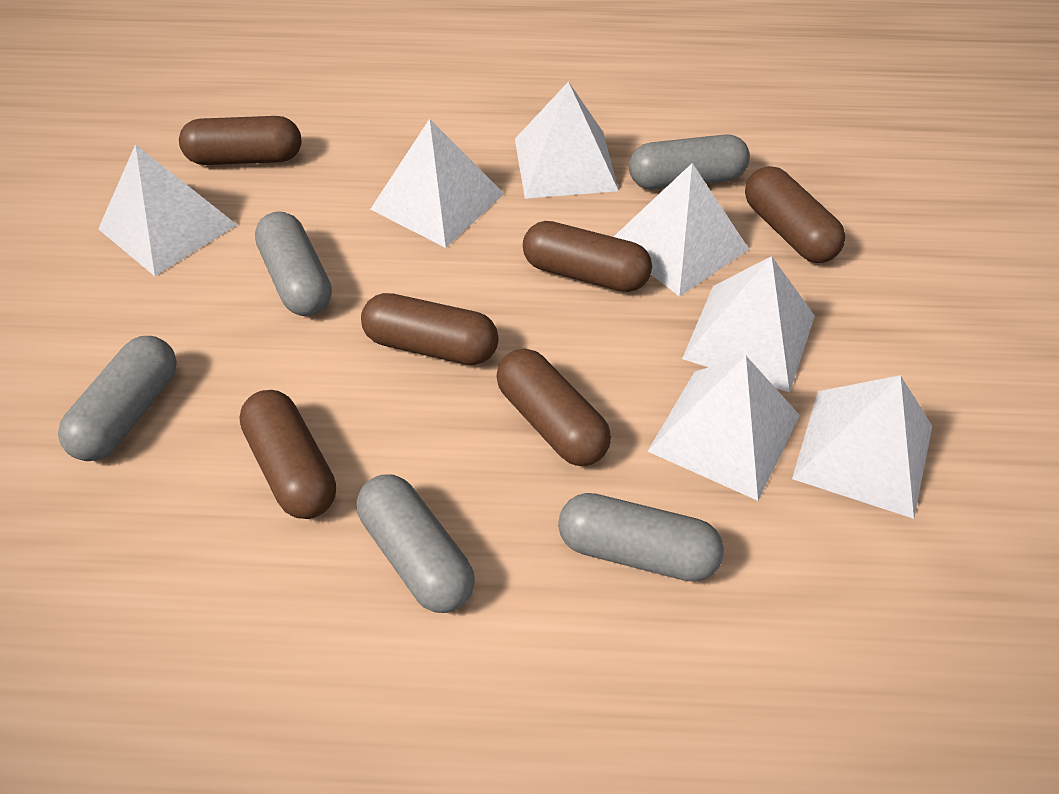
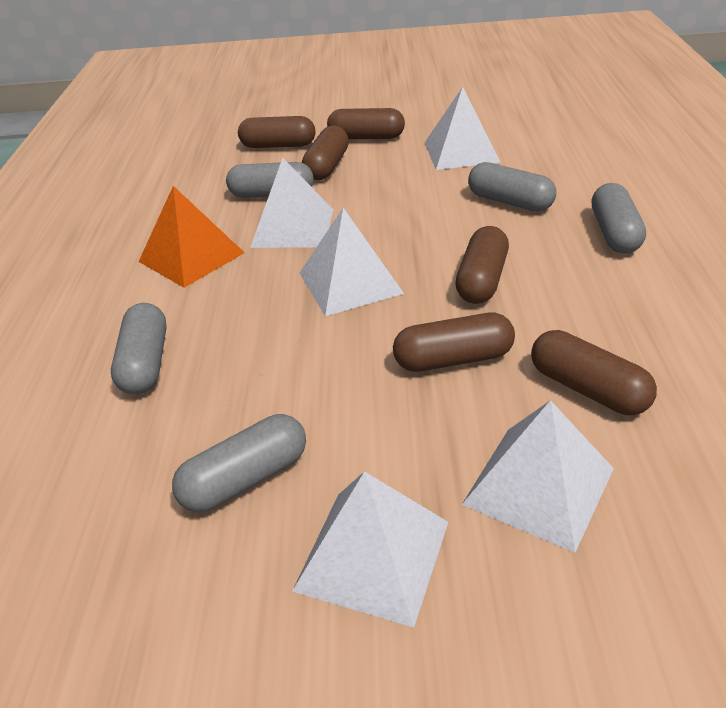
orange pyramid: none = 0 -> [139,186,245,288] = 1
white pyramid: [98,144,237,276] [370,119,504,248] [515,81,619,199] [614,163,749,297] [648,356,800,501] [682,256,815,393] [792,375,932,519] = 7 -> [250,158,334,248] [292,471,448,627] [300,208,404,316] [425,87,501,170] [462,400,614,553] = 5

